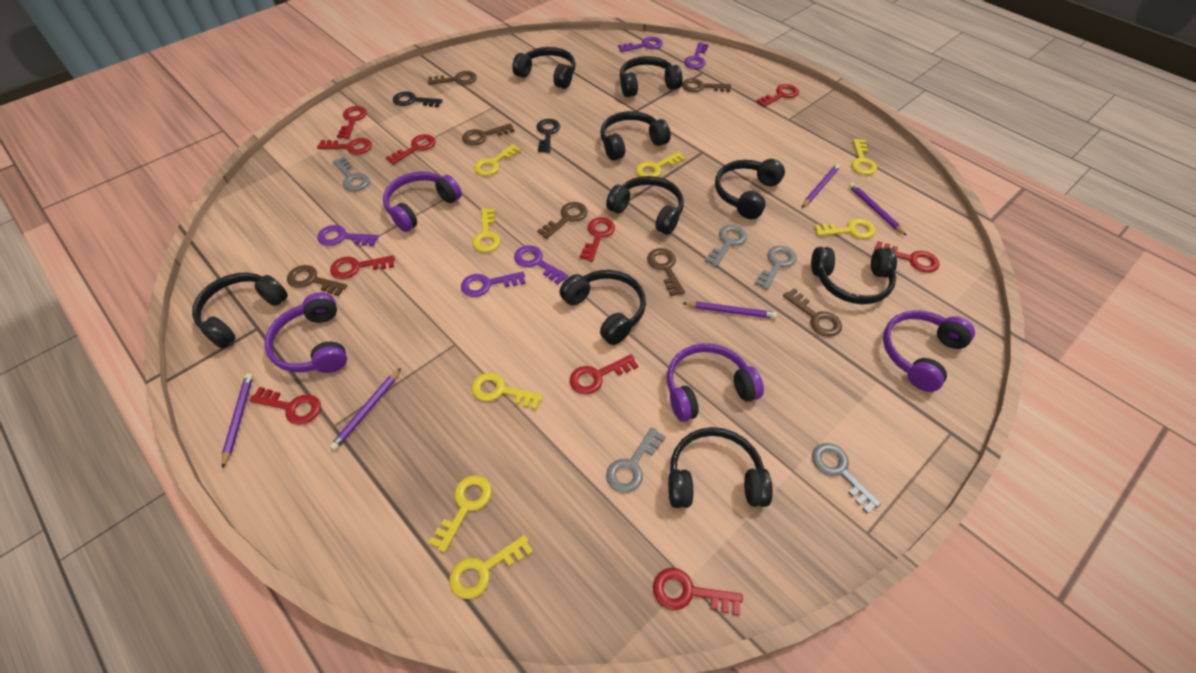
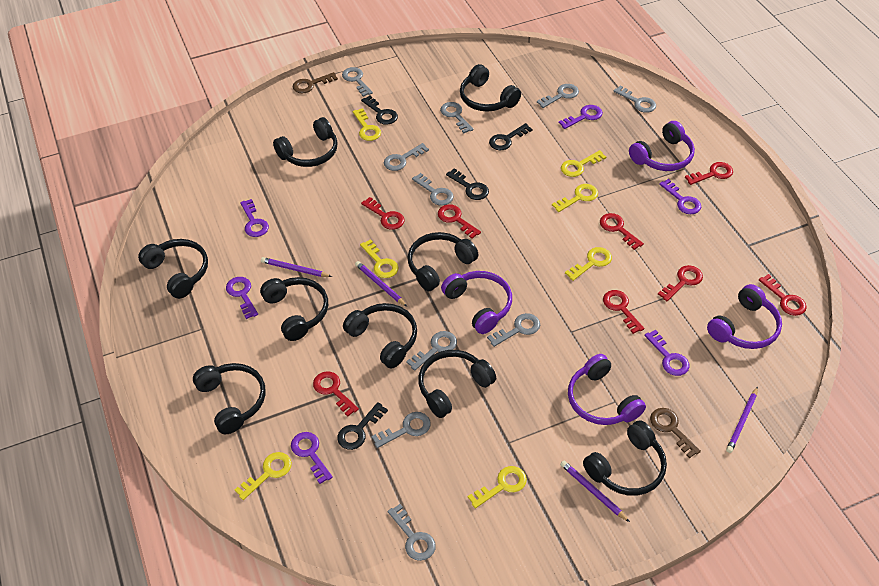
black key: [393,91,443,107] [536,119,560,153] = 2 -> [337,402,388,450] [361,96,398,125] [446,168,489,200] [489,123,532,150] = 4
brown key: [287,265,347,296] [428,71,477,85] [462,123,514,145] [537,202,588,239] [647,248,685,296] [682,78,731,92] [783,288,842,337] = 7 -> [293,72,338,94] [650,408,701,458] = 2
grey key: [332,157,370,191] [606,427,666,493] [705,225,747,267] [754,246,797,290] [812,443,881,513] = 5 -> [342,67,373,97] [372,412,431,448] [384,143,429,171] [388,504,436,561] [406,331,457,371] [412,173,454,205] [440,102,474,133] [487,313,540,347] [537,84,579,108] [613,85,656,113] = 10
purple key: [317,225,379,246] [461,272,526,297] [514,245,568,284] [618,37,663,52] [684,43,709,69] = 5 -> [226,277,258,319] [240,199,269,237] [291,432,333,484] [559,105,603,129] [644,330,690,376] [659,179,701,214] = 6
purple pencil: [222,373,253,469] [329,368,401,451] [683,301,777,319] [802,164,840,208] [849,183,907,236] = 5 -> [261,257,332,277] [355,261,407,307] [560,460,630,522] [726,387,758,453] = 4
red key: [249,387,321,425] [317,138,372,154] [330,255,395,279] [337,106,367,139] [386,134,436,165] [570,354,638,395] [580,217,615,262] [653,568,743,616] [756,84,799,107] [874,241,939,273] = 10 -> [313,371,359,417] [361,197,405,230] [438,204,481,239] [600,213,644,250] [603,290,644,334] [658,265,703,301] [685,162,733,185] [759,274,807,316] = 8
yellow key: [429,475,492,553] [449,535,533,599] [471,372,543,410] [472,209,500,252] [474,144,521,176] [636,152,686,177] [814,218,876,239] [851,139,877,175] = 8 -> [235,452,292,500] [353,108,381,141] [360,239,398,278] [468,466,527,509] [552,184,598,212] [561,150,606,177] [565,247,612,281] = 7

